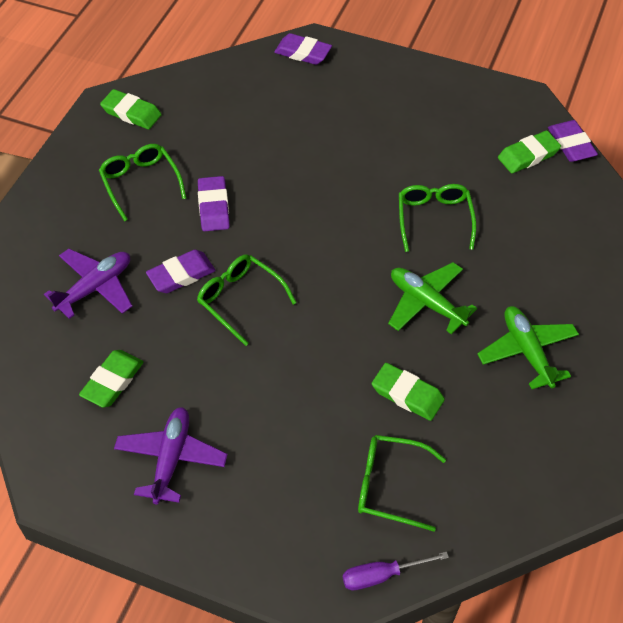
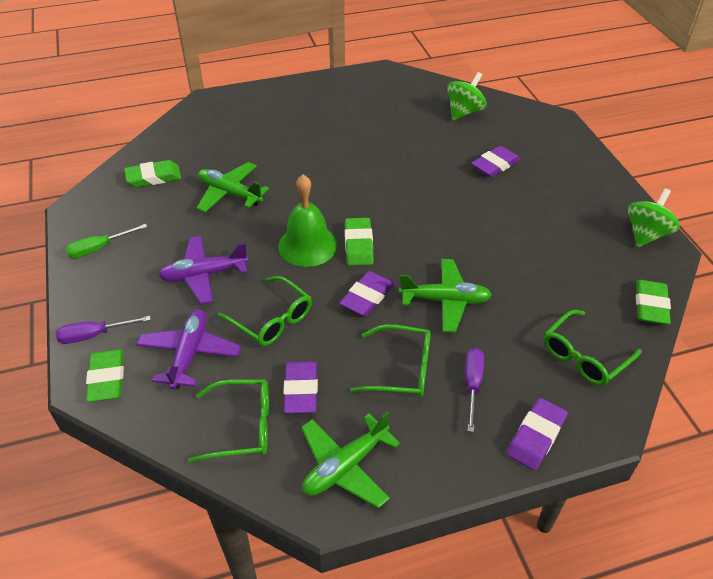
green bell: none = 0 -> [278,175,338,267] = 1
green plane: [388,262,477,335] [477,306,579,389] = 2 -> [196,162,269,213] [301,411,400,508] [399,259,492,333] = 3
green screwdriver: none = 0 -> [65,224,147,259] = 1
green spinning top: none = 0 -> [447,72,487,120] [627,188,680,247] = 2
purple screwdriver: [343,552,449,590] = 1 -> [56,316,151,344] [465,348,484,432] = 2

